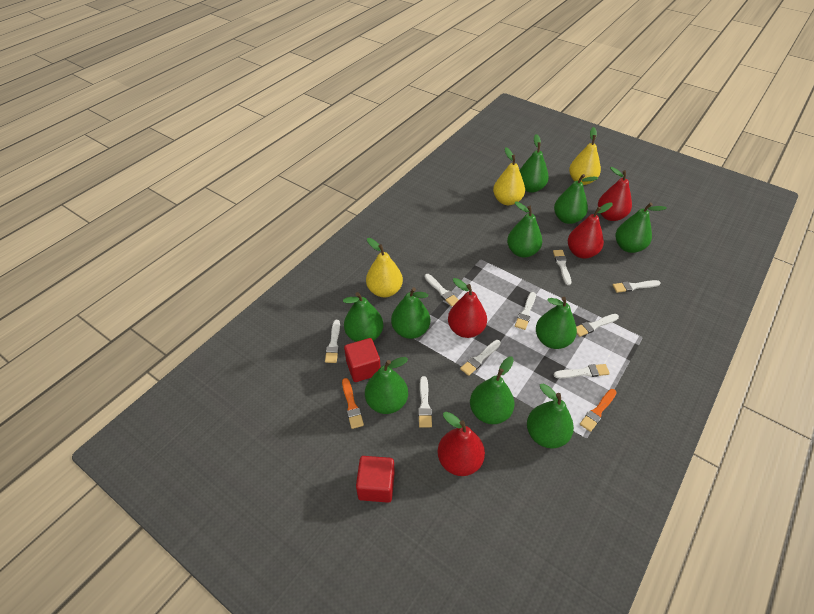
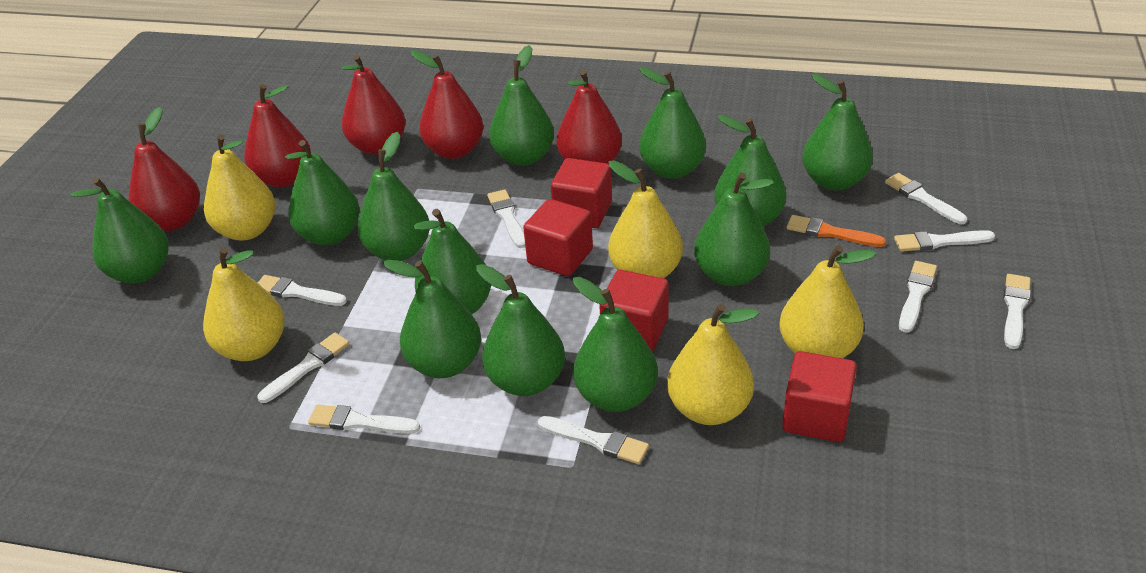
green pear: [343,292,383,342] [365,357,408,414] [391,287,430,339] [470,356,515,424] [507,202,542,258] [519,134,549,193] [527,384,574,449] [536,297,577,349] [554,174,598,224] [616,202,667,253] = 10 -> [71,177,169,283] [285,140,360,246] [358,132,430,261] [383,260,481,378] [413,209,491,314] [476,264,565,396] [489,45,554,166] [573,277,658,412] [639,67,706,179] [694,173,774,286] [714,115,786,227] [802,74,873,191] = 12
orange brush: [342,378,364,429] [580,389,617,432] = 2 -> [786,215,886,247] = 1
red cube: [344,338,381,382] [356,456,395,503] = 2 -> [523,199,593,276] [551,158,612,228] [599,270,669,352] [782,351,857,442] = 4
red pear: [438,412,485,476] [448,278,487,338] [568,202,612,259] [598,167,632,221] = 4 -> [129,107,200,231] [244,84,311,187] [341,54,406,155] [411,50,484,159] [557,69,622,164] = 5
yellow pear: [366,238,403,297] [493,147,525,205] [569,127,601,185] = 3 -> [203,247,284,361] [204,134,275,241] [608,160,683,278] [667,304,759,425] [779,245,877,358] = 5

